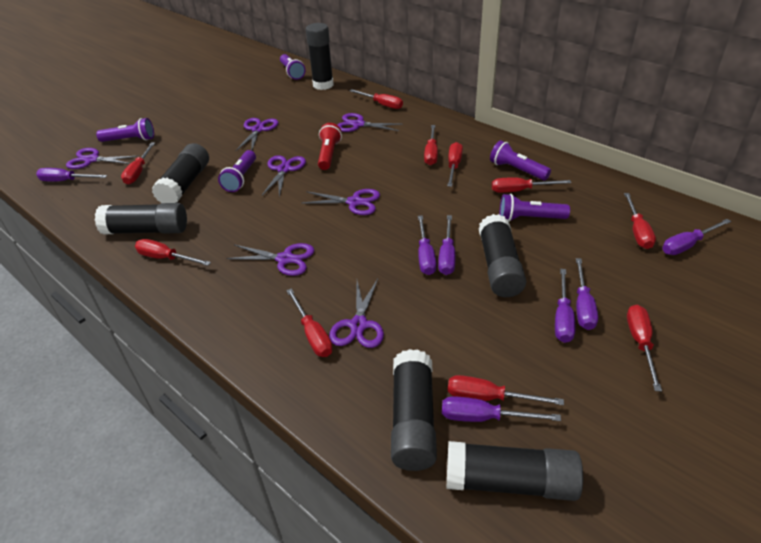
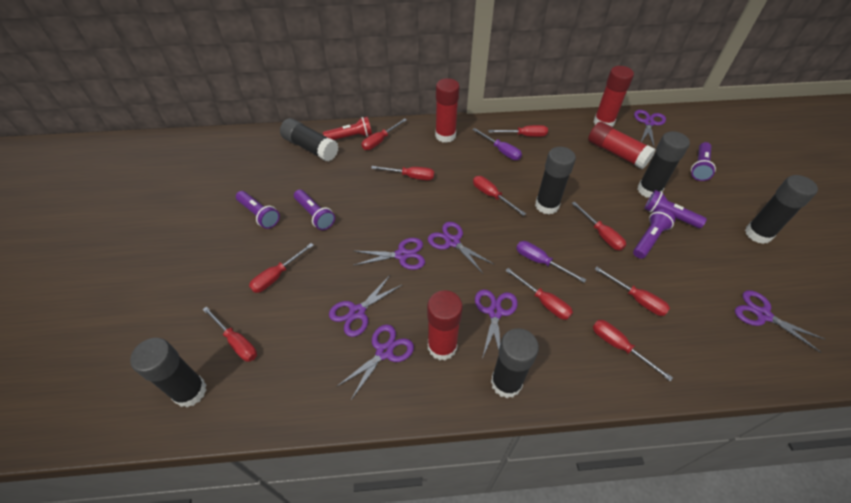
purple screwdriver: [36,168,107,181] [418,215,436,275] [438,215,455,275] [442,396,561,422] [555,269,575,343] [576,258,598,330] [662,219,731,255] = 7 -> [473,128,522,160] [516,241,586,283] = 2
red glue stick: none = 0 -> [427,290,463,361] [435,78,459,143] [588,122,655,169] [594,66,634,127] = 4

